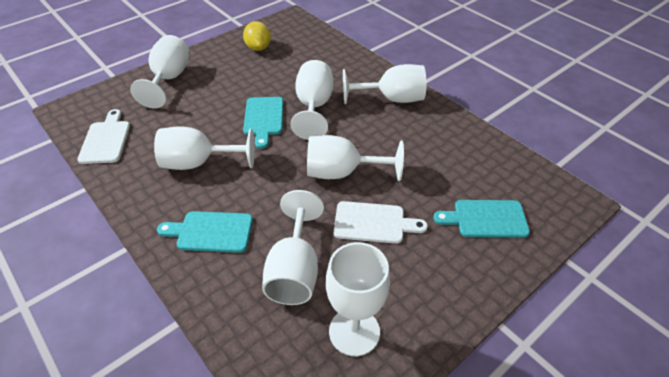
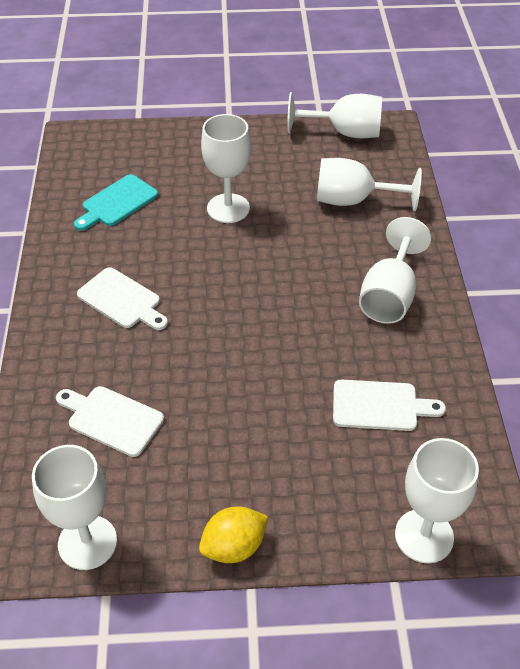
turquoise cutting board: [157,211,253,253] [243,97,283,149] [433,200,530,238] = 3 -> [74,174,158,231] = 1
white cutting board: [77,109,130,164] [334,201,428,244] = 2 -> [56,386,164,457] [77,267,168,330] [333,380,446,431] = 3
white goblet: [130,35,190,109] [154,126,255,170] [262,190,324,305] [290,60,333,140] [307,135,404,181] [326,242,390,356] [343,64,426,104] = 7 -> [32,445,117,570] [201,114,251,223] [287,92,382,138] [317,158,422,211] [359,217,431,324] [395,438,479,564] = 6

